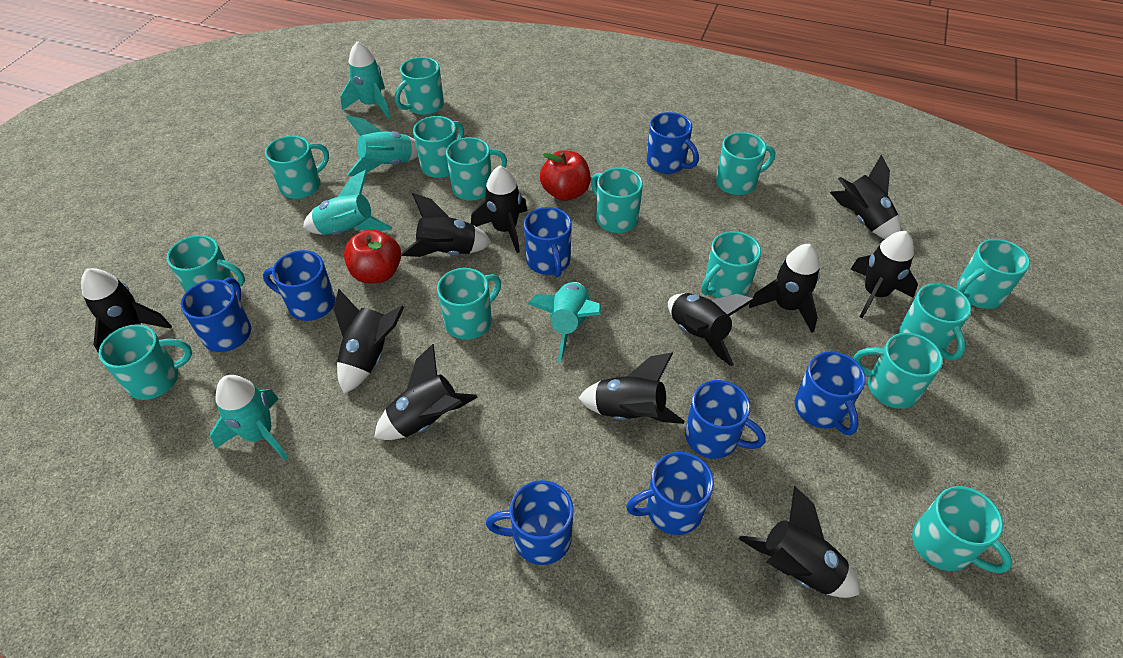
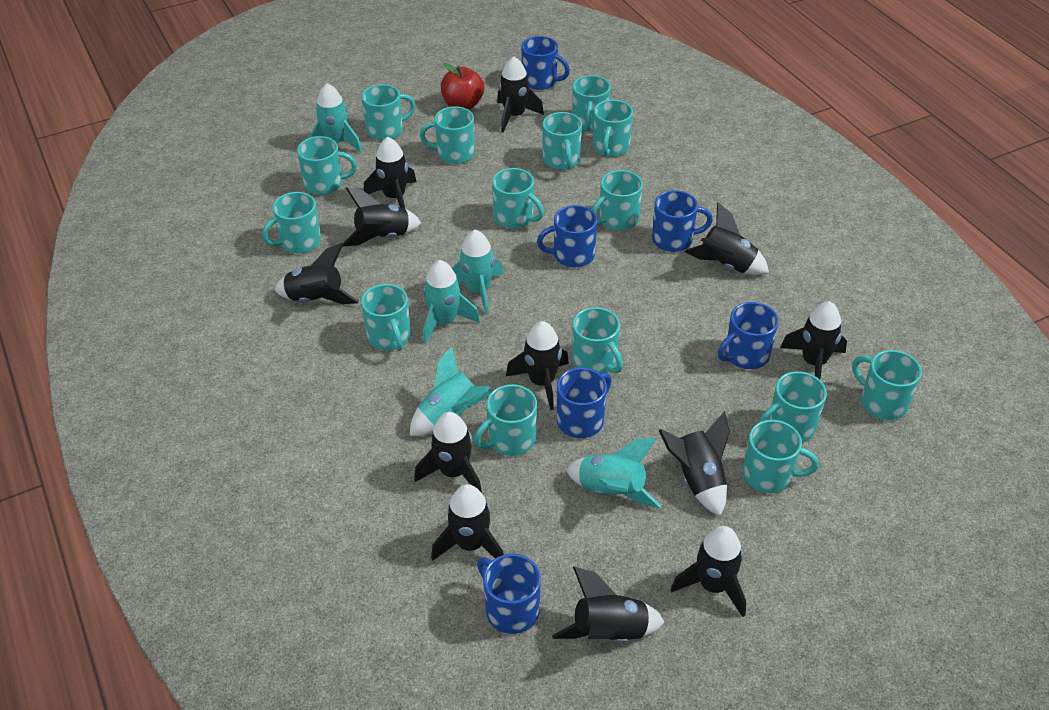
black rocket: [81,268,172,354] [334,289,404,394] [374,344,477,440] [401,193,492,257] [471,166,527,253] [579,352,684,424] [668,293,754,366] [738,486,860,598] [749,244,820,333] [830,155,901,239] [850,231,918,318] = 11 -> [275,243,359,304] [343,187,421,246] [364,137,417,208] [414,412,482,493] [431,484,504,561] [497,57,544,133] [506,321,569,410] [552,567,664,642] [659,411,730,516] [671,526,746,617] [685,202,769,275] [780,301,847,379] = 12
blue mug: [180,277,251,352] [263,250,335,321] [486,480,574,565] [524,207,572,277] [626,452,714,535] [647,112,699,174] [685,380,766,459] [795,351,866,435] = 8 -> [477,554,541,634] [521,36,570,90] [537,205,598,267] [557,368,612,438] [652,190,713,252] [718,302,779,369] = 6
red apple: [344,229,401,283] [540,150,591,201] = 2 -> [441,63,484,110] = 1
turquoise mug: [98,324,192,400] [167,235,245,292] [265,136,329,199] [395,57,444,115] [413,116,464,178] [437,268,501,340] [446,137,507,201] [591,168,643,233] [701,231,761,298] [716,132,775,195] [854,333,943,409] [899,283,971,360] [912,486,1013,573] [957,239,1030,309] = 14 -> [262,192,321,253] [297,136,357,195] [361,84,416,140] [361,284,411,351] [420,106,475,164] [474,384,537,456] [492,168,544,228] [542,112,582,170] [572,75,611,131] [572,307,623,374] [592,170,643,231] [593,100,633,157] [743,420,819,493] [759,371,827,442] [852,350,922,420] = 15

